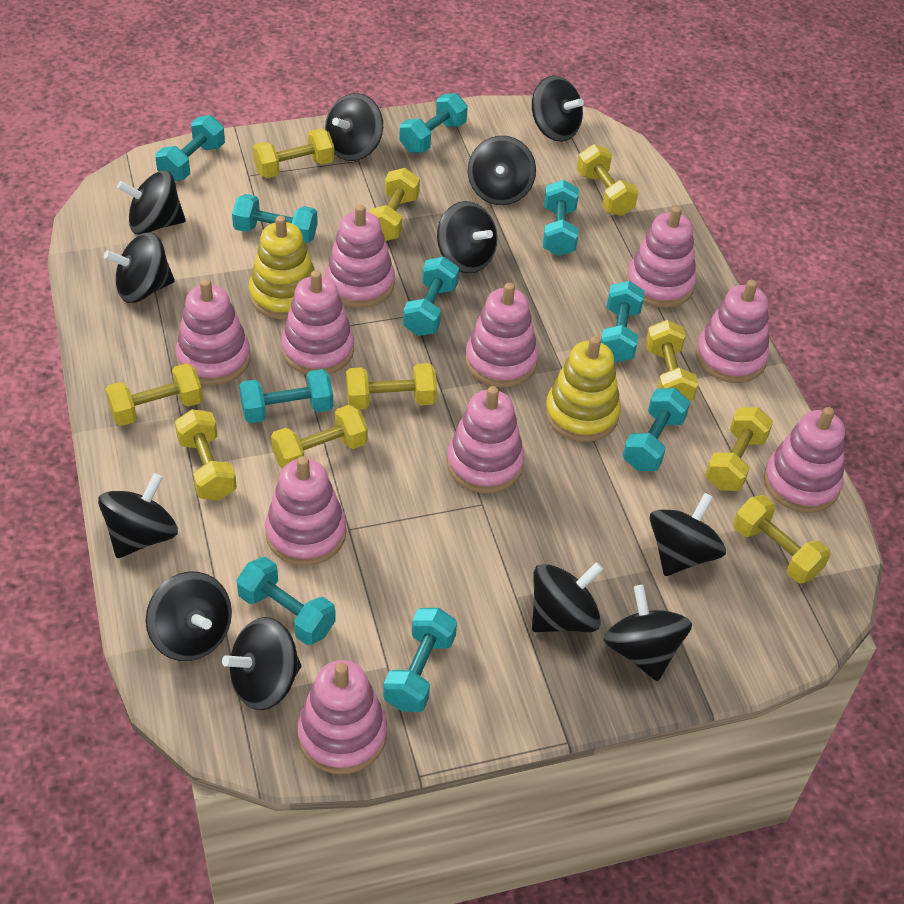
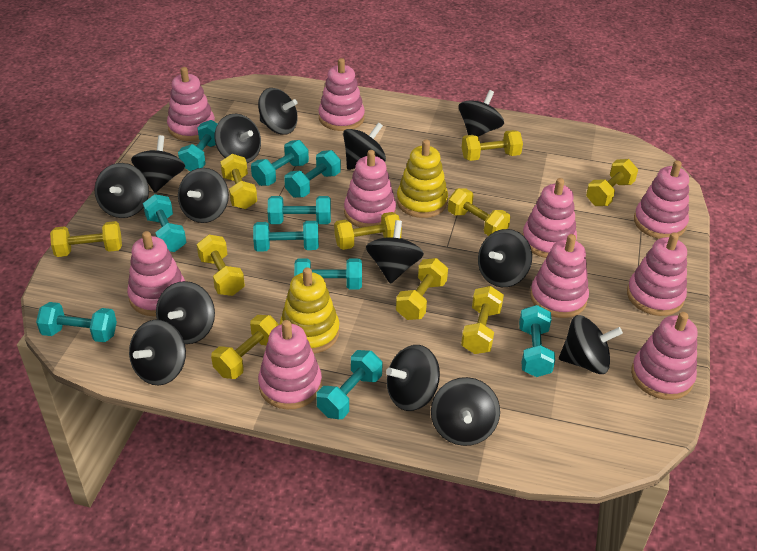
black spinning top: [98,473,178,558] [104,232,175,303] [117,171,185,235] [146,571,232,661] [222,617,301,710] [325,93,383,161] [437,201,497,273] [468,136,536,205] [532,76,584,142] [532,562,603,632] [604,585,692,681] [650,493,726,576] = 12 -> [95,163,149,218] [129,320,186,385] [131,135,185,193] [156,281,215,344] [178,168,229,223] [215,114,261,163] [258,88,298,135] [343,122,386,170] [366,220,424,284] [386,345,440,411] [431,377,500,446] [459,90,504,137] [478,229,532,287] [559,315,623,374] = 14

